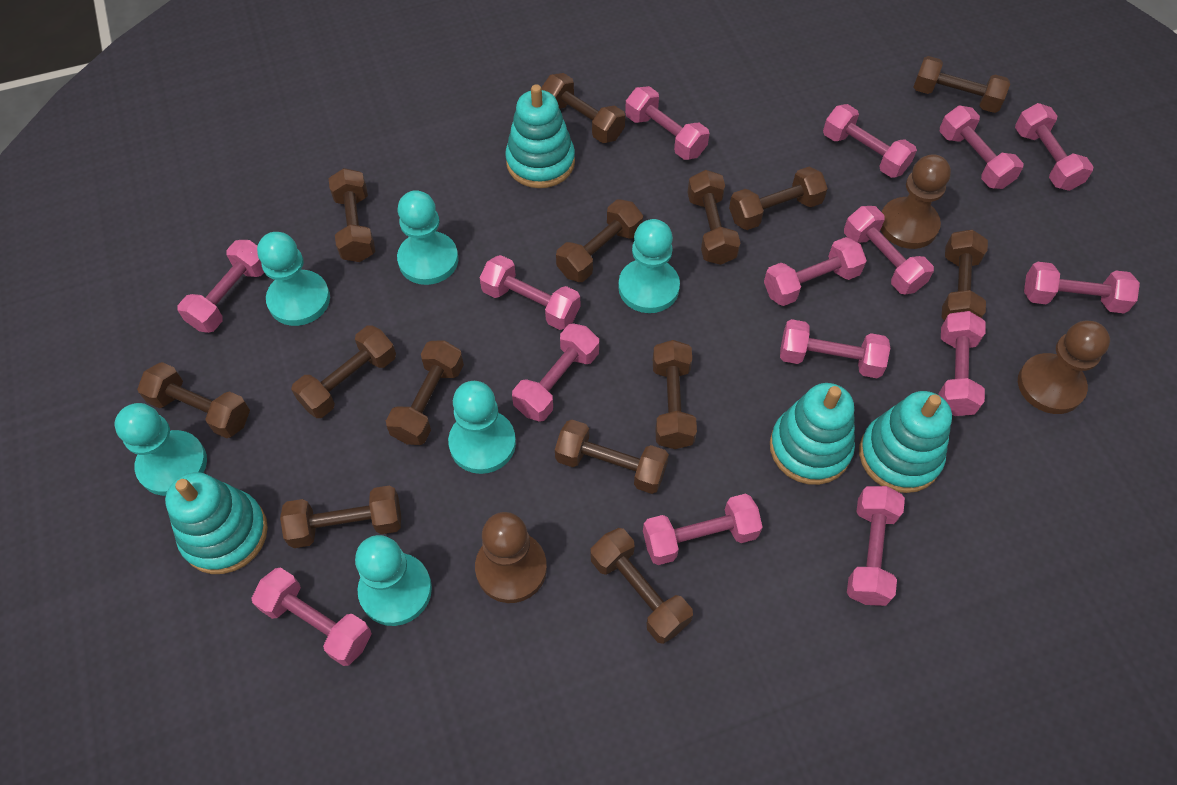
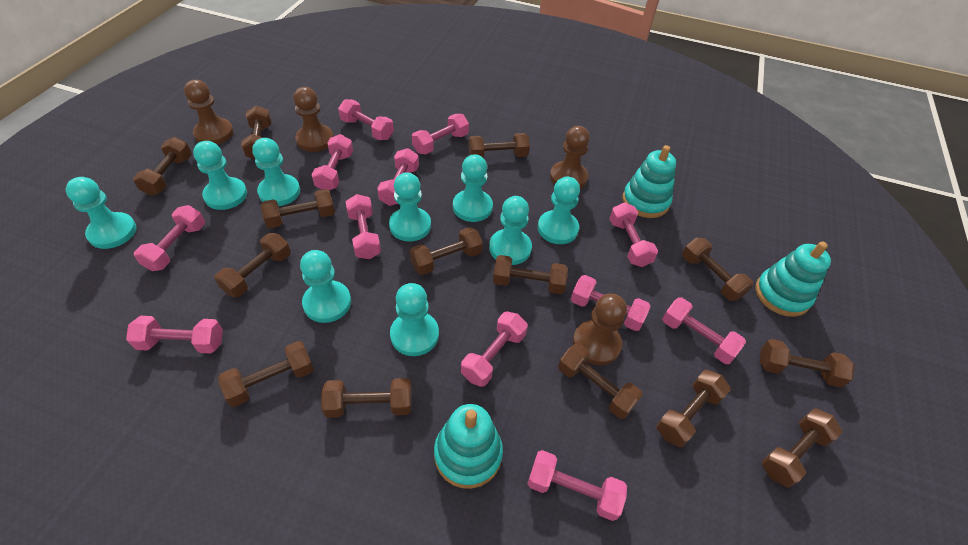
brown pawn: [475,512,547,603] [881,154,951,249] [1018,321,1110,414] = 3 -> [184,80,234,144] [293,87,334,152] [550,126,590,189] [573,294,627,365] = 4
pink dumbbell: [177,240,264,333] [251,568,372,666] [480,255,580,330] [512,323,599,422] [625,86,709,160] [643,494,763,565] [764,237,867,306] [780,319,890,378] [823,104,917,178] [844,206,934,295] [847,486,905,606] [939,311,986,416] [940,106,1023,189] [1015,103,1094,191] [1024,262,1140,313] = 15 -> [126,316,223,354] [134,205,205,271] [312,134,353,190] [338,99,394,140] [345,194,381,259] [377,148,419,206] [412,114,469,154] [461,311,528,387] [527,450,627,521] [571,275,651,331] [609,202,658,267] [662,298,746,364] = 12
turquoise pawn: [115,403,207,496] [257,232,330,326] [355,535,432,626] [397,190,458,285] [448,381,516,474] [618,219,680,313] = 6 -> [66,177,137,249] [193,141,247,210] [252,138,300,206] [300,250,351,323] [389,172,431,241] [390,283,439,356] [453,154,493,222] [489,196,532,265] [538,177,580,244] = 9
turquoise stacking toy: [165,472,268,574] [505,84,575,188] [770,383,855,485] [859,391,952,493] = 4 -> [434,404,503,489] [623,145,676,218] [755,242,831,317] = 3

